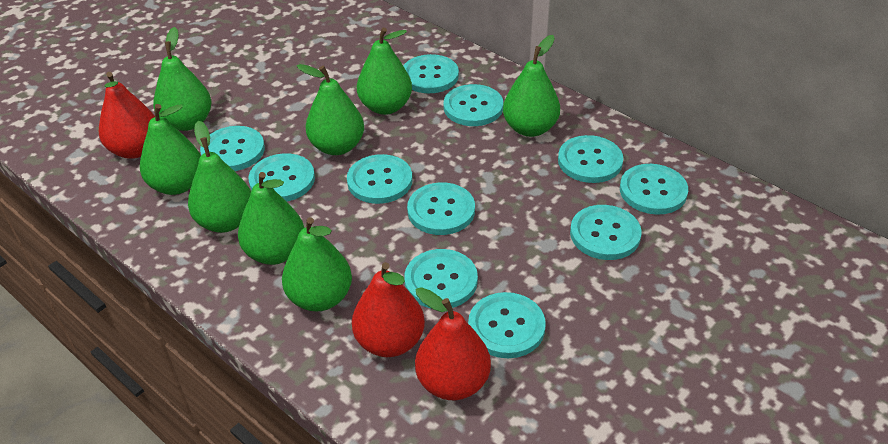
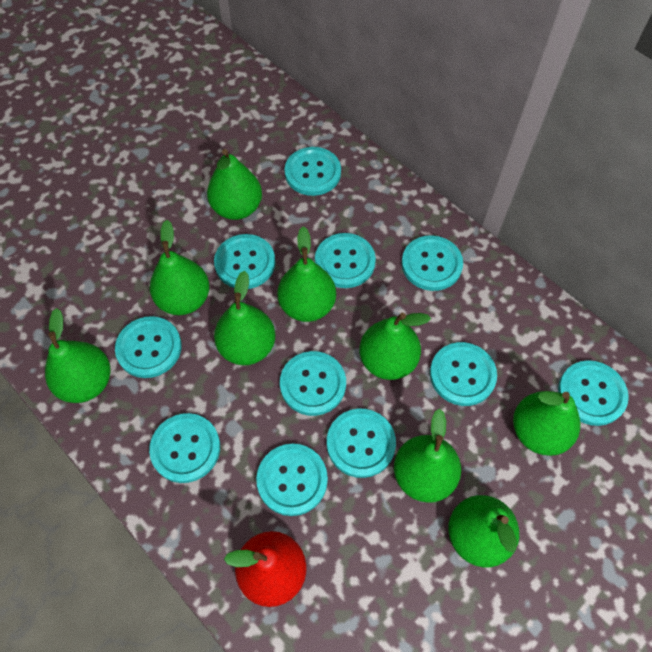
green pear: [140,104,201,195] [153,27,212,131] [188,121,251,233] [238,172,304,265] [282,217,352,311] [297,64,364,155] [357,28,412,115] [503,35,560,137] = 8 -> [45,308,111,403] [150,220,210,315] [207,149,262,220] [214,271,276,365] [277,226,336,322] [359,312,431,380] [394,409,461,503] [448,495,519,567] [513,391,580,456] = 9
red pear: [99,72,155,159] [352,262,425,357] [415,287,491,400] = 3 -> [224,531,306,607] = 1

